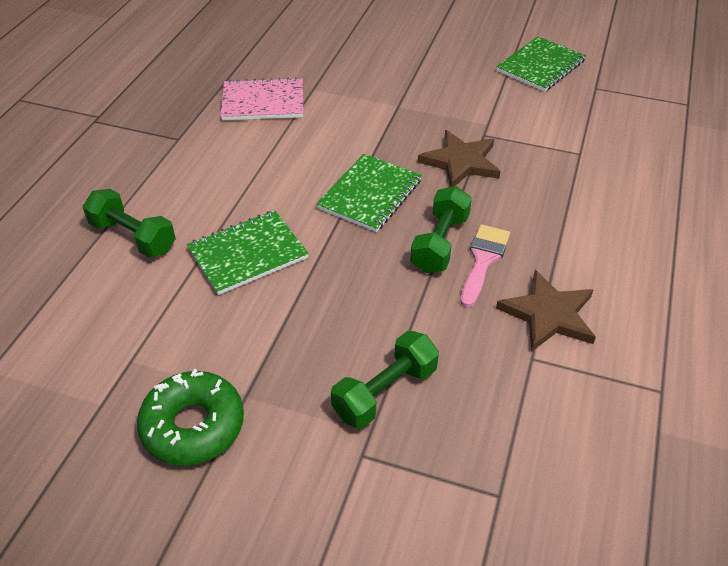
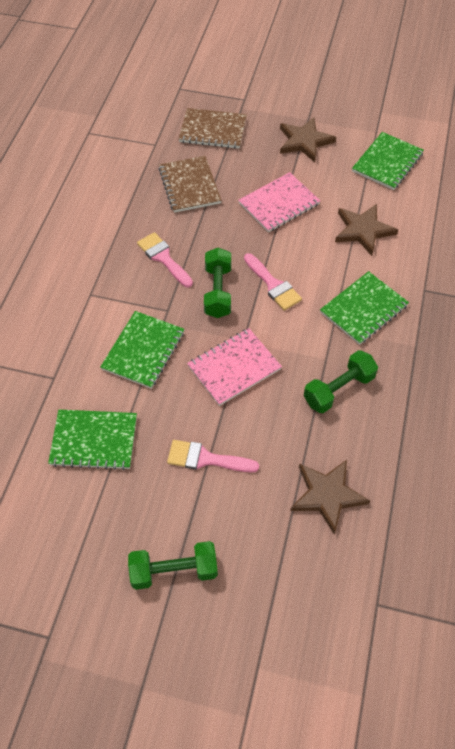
brown notebook: none = 0 -> [158,156,222,213] [179,108,247,149] = 2
brown star: [418,130,501,187] [496,270,596,352] = 2 -> [280,117,336,162] [290,460,370,535] [335,204,398,256] = 3
green donut: [137,369,244,466] = 1 -> none = 0
green notebook: [187,210,309,295] [316,154,422,232] [496,36,586,92] = 3 -> [48,409,137,470] [100,311,184,389] [320,271,409,345] [352,132,424,190] = 4
pink brush: [460,224,510,308] = 1 -> [137,232,193,287] [167,440,259,472] [244,253,302,311] = 3
pink notebook: [220,77,304,120] = 1 -> [187,328,282,406] [238,172,320,233] = 2

